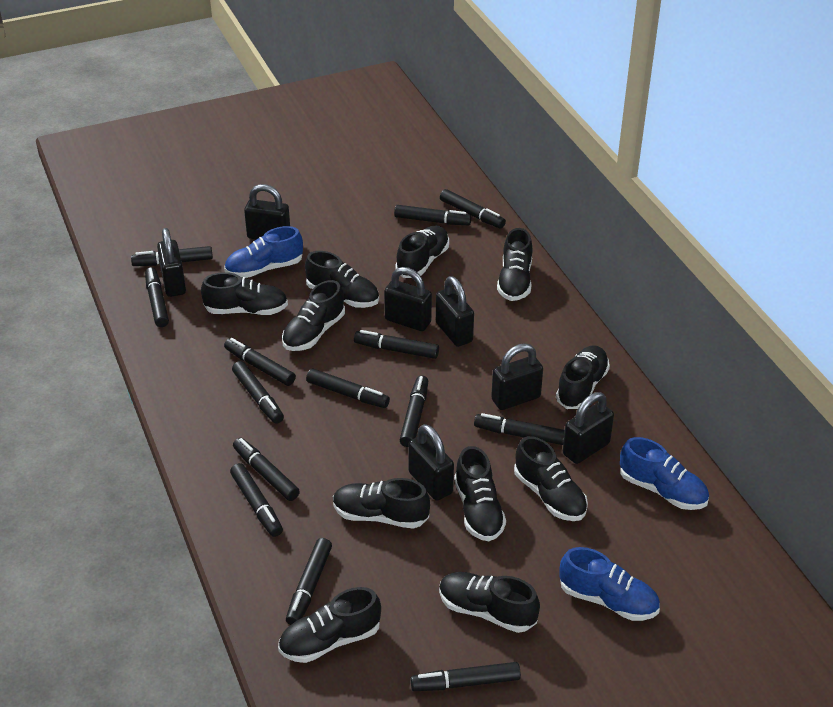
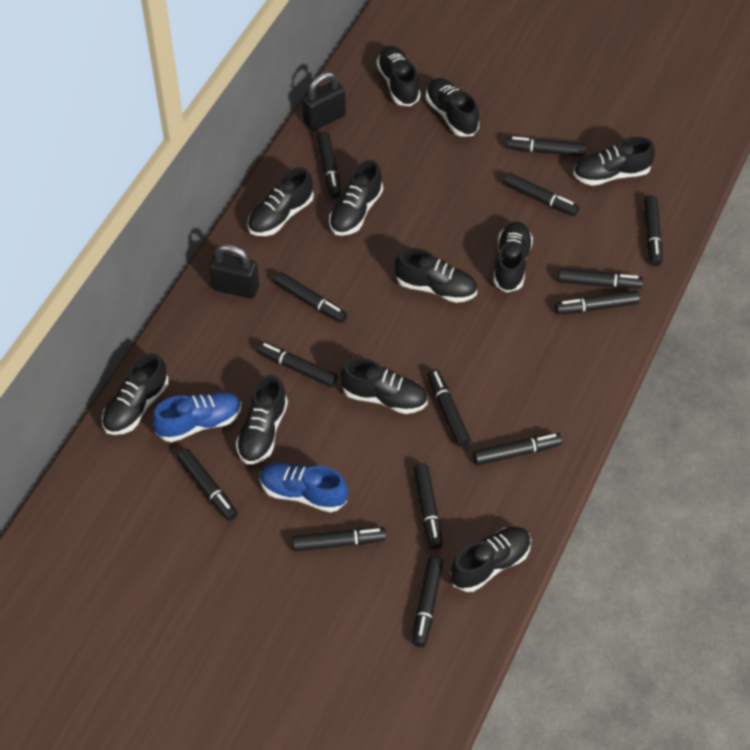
black padlock: [157,228,186,297] [244,184,290,239] [384,267,432,331] [408,424,454,501] [436,276,474,347] [491,343,543,410] [563,392,614,464] = 7 -> [209,244,259,299] [302,72,346,131] = 2
blue shoe: [224,226,303,278] [559,547,660,621] [620,437,709,510] = 3 -> [152,392,241,442] [260,462,348,512] = 2

